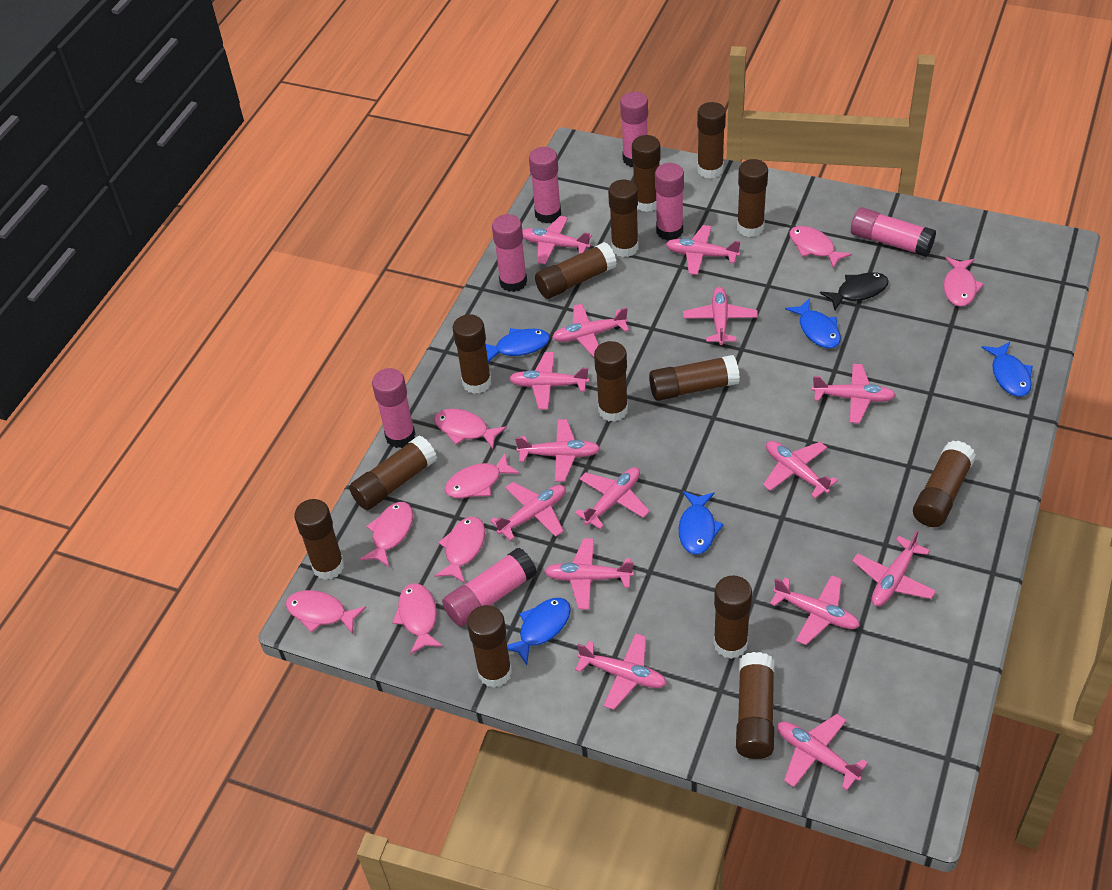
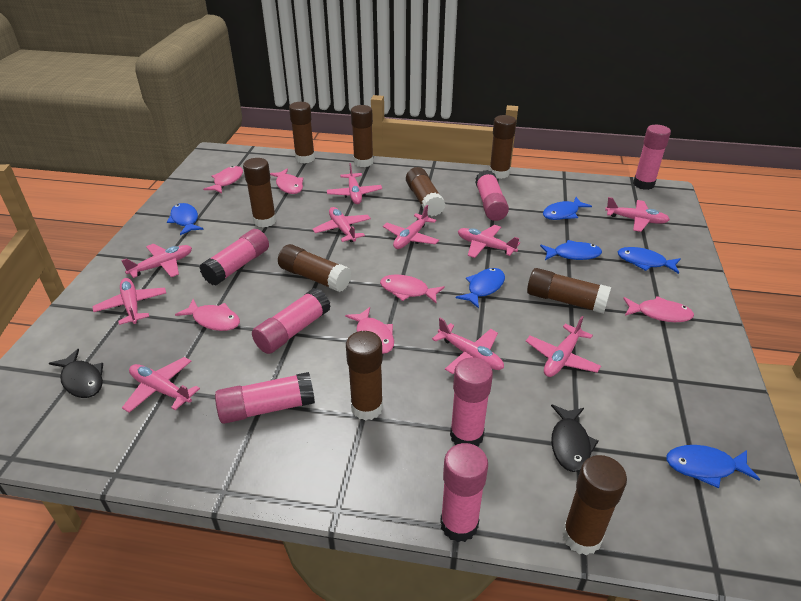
black fish: [820,272,889,310] = 1 -> [49,349,103,398] [551,404,599,472] = 2
blue fish: [486,328,550,362] [507,598,571,665] [678,491,724,555] [785,298,841,349] [981,342,1033,397] = 5 -> [167,203,204,235] [456,268,505,309] [540,240,602,260] [543,197,592,220] [618,247,681,274] [666,445,760,488] = 6
brown glue stick: [294,499,344,580] [349,435,437,510] [453,314,491,394] [467,605,512,688] [535,242,617,299] [594,341,628,422] [608,180,639,257] [632,135,660,212] [649,355,740,401] [697,102,726,179] [713,576,752,659] [736,652,775,759] [737,159,768,237] [913,441,976,527] = 14 -> [243,158,276,227] [278,244,351,292] [289,102,315,164] [346,331,383,421] [351,105,373,167] [406,167,445,216] [489,115,516,179] [527,268,611,314] [562,455,627,555] = 9
pink fish: [286,590,366,635] [360,502,413,568] [392,583,443,655] [434,409,507,449] [434,517,485,583] [445,452,520,498] [790,226,852,269] [944,257,984,307] = 8 -> [175,299,240,331] [203,166,243,194] [270,169,303,194] [345,307,394,354] [380,274,445,303] [623,296,694,322] = 6
pink plane: [490,482,566,541] [509,352,589,410] [515,419,601,482] [522,216,592,264] [544,538,634,610] [552,304,629,357] [575,467,650,530] [575,633,667,710] [666,225,740,275] [683,287,758,345] [763,441,838,498] [770,575,860,645] [777,714,868,790] [812,364,896,423] [852,530,936,606] = 15 -> [92,278,166,325] [121,244,192,278] [122,357,200,413] [312,207,371,242] [327,163,382,204] [383,205,439,249] [432,318,504,374] [458,225,520,258] [526,316,601,377] [605,197,670,232] = 10

